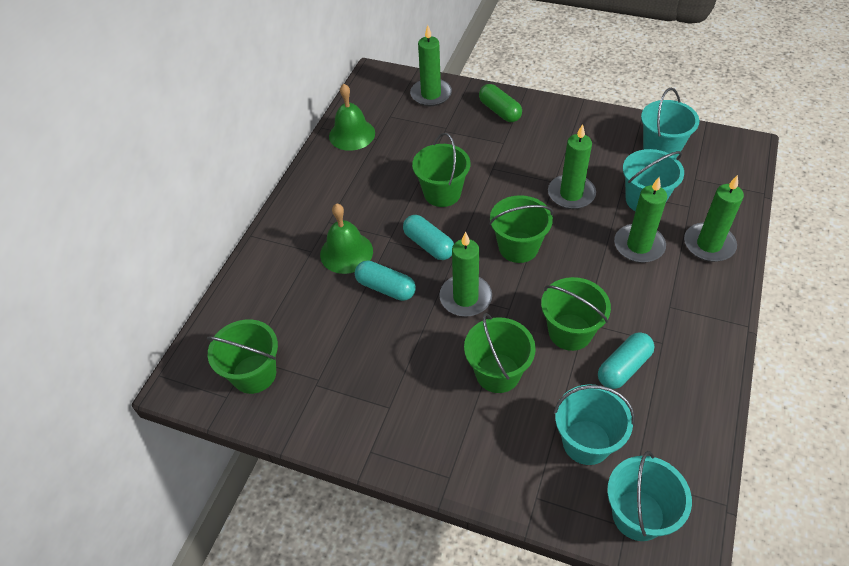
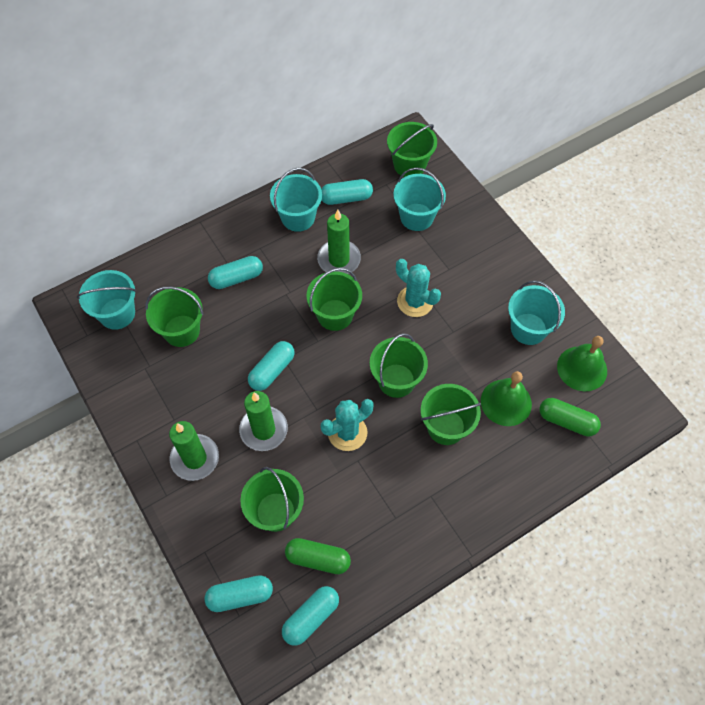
green bucket: [207,319,278,394] [412,133,470,207] [464,313,536,393] [489,195,553,263] [541,277,611,351] = 5 -> [145,287,203,347] [240,467,304,532] [307,268,362,331] [370,333,428,398] [387,122,437,177] [421,384,481,445] = 6
green candle: [410,25,452,106] [439,232,492,317] [548,124,596,209] [614,177,667,263] [684,175,744,262] = 5 -> [169,421,219,481] [239,391,288,451] [317,210,361,274] = 3
green capsule: [479,84,522,122] = 1 -> [285,538,351,574] [539,398,601,437] = 2
turquoise cactus: none = 0 -> [321,399,374,451] [396,259,441,317] = 2
turquoise capsule: [355,260,416,301] [403,215,454,260] [598,332,654,389] = 3 -> [204,575,273,612] [208,256,263,289] [248,341,295,391] [282,586,339,646] [321,179,373,205] = 5

